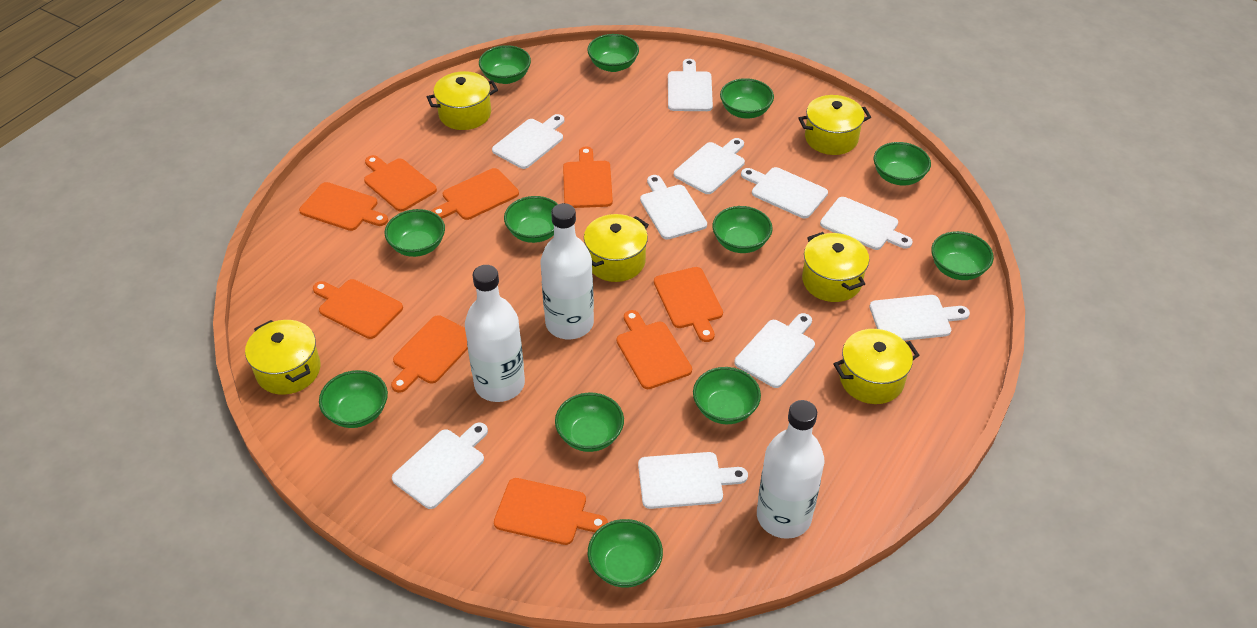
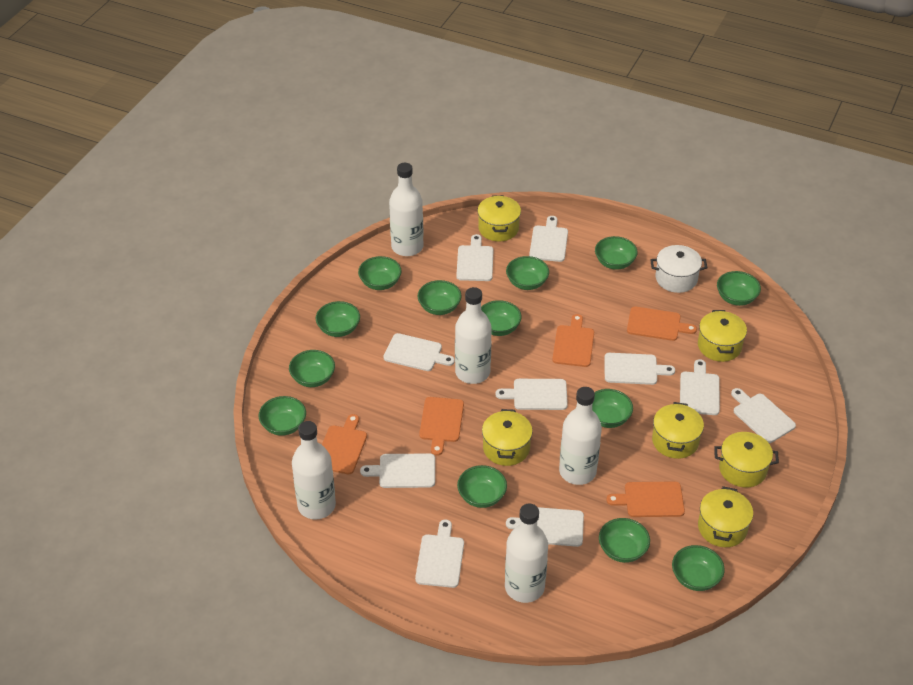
green bowl: [319,370,388,428] [385,209,445,257] [479,45,531,84] [504,196,558,243] [555,392,624,452] [587,34,639,72] [588,519,663,587] [693,367,761,424] [712,206,773,253] [720,78,774,119] [874,142,931,185] [931,231,994,280] = 12 -> [259,396,306,436] [289,350,335,387] [316,301,360,337] [358,256,401,290] [417,280,462,315] [457,465,507,508] [481,300,522,336] [506,256,549,290] [592,389,633,428] [595,236,638,270] [599,518,650,563] [672,545,725,591] [717,271,761,306] = 13
orange cutting board: [299,182,388,231] [313,279,403,339] [364,155,437,212] [391,315,468,393] [432,168,519,220] [494,478,608,545] [563,147,613,208] [617,310,692,389] [654,267,723,342] = 9 -> [322,414,367,474] [419,397,464,456] [552,314,594,367] [606,481,685,517] [627,307,697,341] = 5
white bottle: [465,265,525,402] [540,203,594,339] [757,400,824,539] = 3 -> [292,421,336,520] [389,163,424,256] [455,287,492,384] [505,503,548,603] [559,387,602,485] = 5
white pot: none = 0 -> [650,245,707,293] = 1

